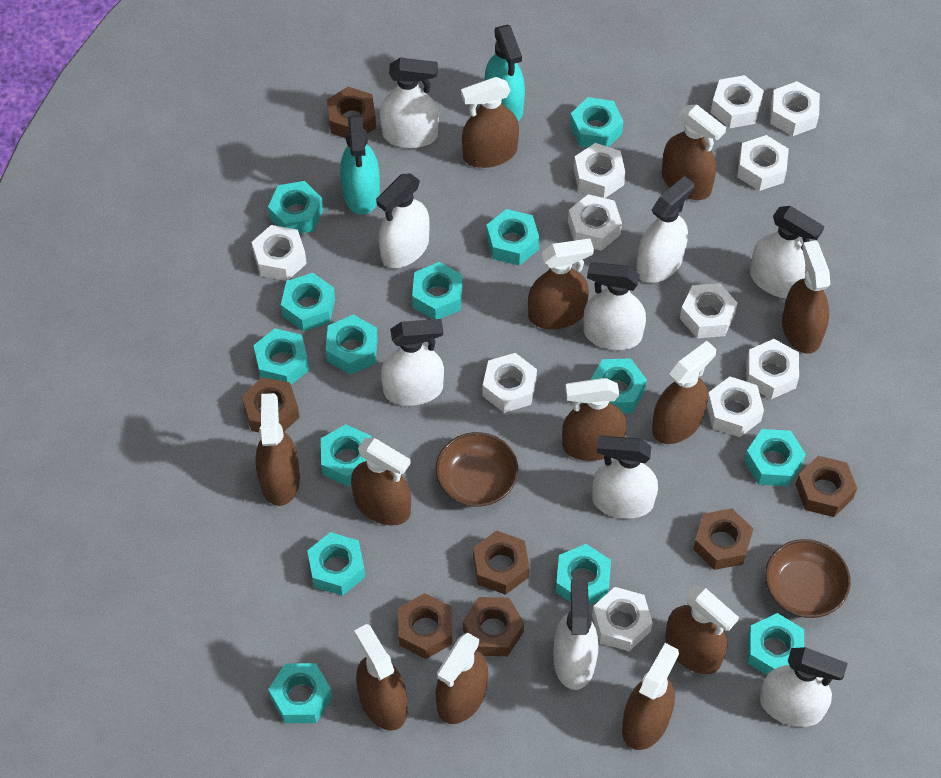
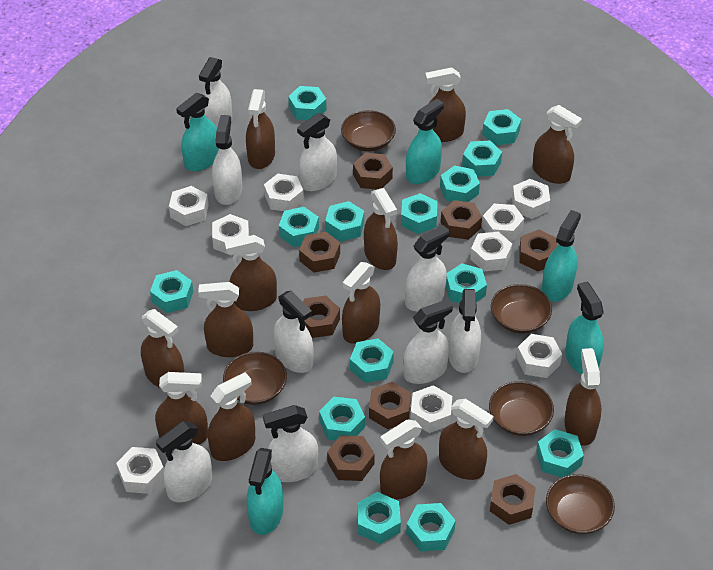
brown bowl: [436,432,518,506] [765,539,850,618] = 2 -> [223,352,287,405] [341,110,396,152] [489,381,554,436] [491,284,552,334] [546,474,615,534] = 5
brown nut: [242,377,299,432] [327,87,376,138] [398,593,452,659] [463,597,524,656] [473,530,530,595] [693,508,753,570] [795,456,857,517] = 7 -> [299,232,340,272] [303,296,340,338] [327,435,375,481] [353,153,393,190] [369,382,411,429] [441,200,482,240] [490,474,536,525] [519,230,558,271] = 8
brown spray bottle: [255,393,300,506] [351,438,411,525] [354,624,408,730] [436,633,488,724] [461,77,519,168] [528,238,594,329] [562,378,627,461] [622,643,679,750] [652,341,716,444] [662,104,726,200] [665,585,739,674] [782,240,830,354] = 12 -> [141,309,184,388] [155,372,208,445] [198,282,253,357] [208,372,255,461] [225,235,277,311] [246,89,275,169] [342,262,380,344] [364,188,398,270] [380,420,428,499] [425,67,466,142] [439,399,494,480] [532,105,582,184] [564,348,601,446] = 13
turquoise spray bottle: [340,115,380,215] [485,25,525,121] = 2 -> [176,93,219,171] [247,448,283,535] [406,99,444,184] [542,210,581,302] [565,282,604,375] = 5
white nut: [252,225,307,281] [482,353,537,413] [568,194,622,251] [574,143,626,198] [592,587,653,651] [680,283,737,338] [707,377,764,437] [711,75,764,128] [737,135,789,191] [746,339,799,399] [770,81,820,136] = 11 -> [116,447,164,494] [169,186,209,226] [212,214,249,256] [264,174,304,211] [410,385,452,433] [470,232,512,272] [482,204,524,242] [512,179,550,219] [516,334,562,378] = 9

